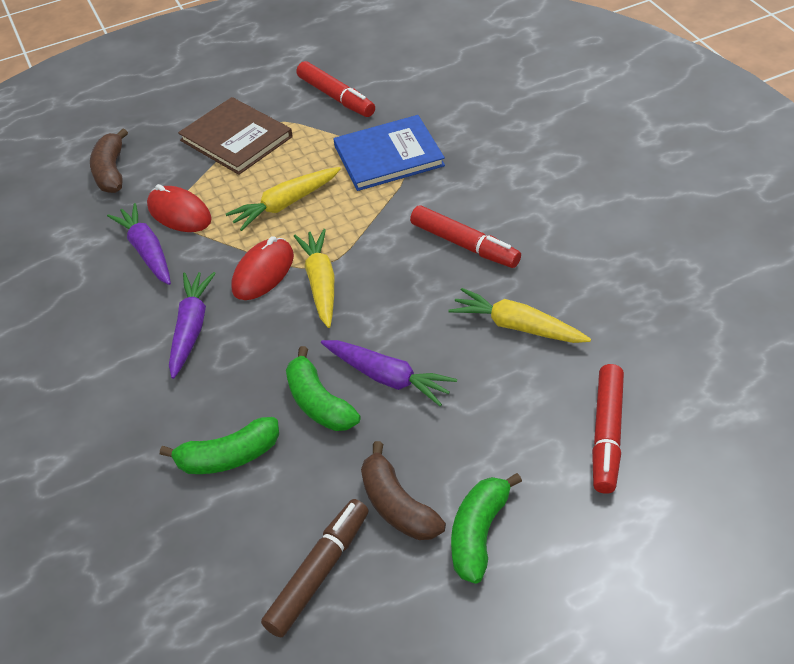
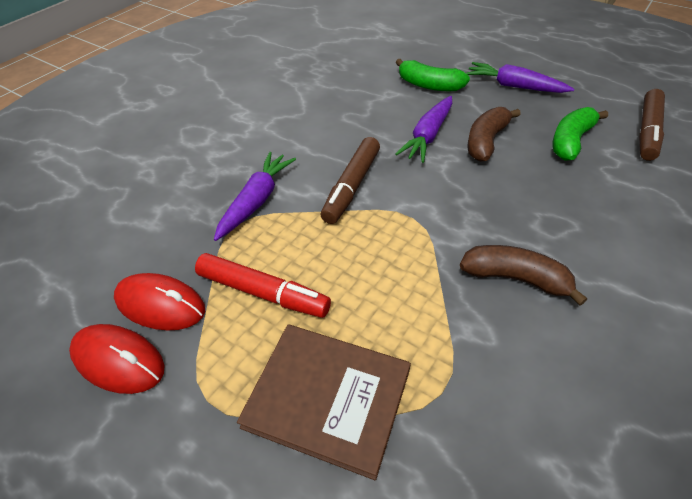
blue book: [333,115,445,191] = 1 -> none = 0
brown marker: [261,499,369,637] = 1 -> [321,137,380,224] [639,89,665,161] = 2
green banana: [160,417,279,474] [286,346,360,431] [451,473,522,583] = 3 -> [396,59,470,91] [553,107,608,161] = 2
red marker: [296,61,375,117] [410,205,521,268] [592,364,624,494] = 3 -> [195,253,331,318] = 1
yellow carrot: [226,167,341,231] [294,229,334,328] [449,288,591,343] = 3 -> none = 0

